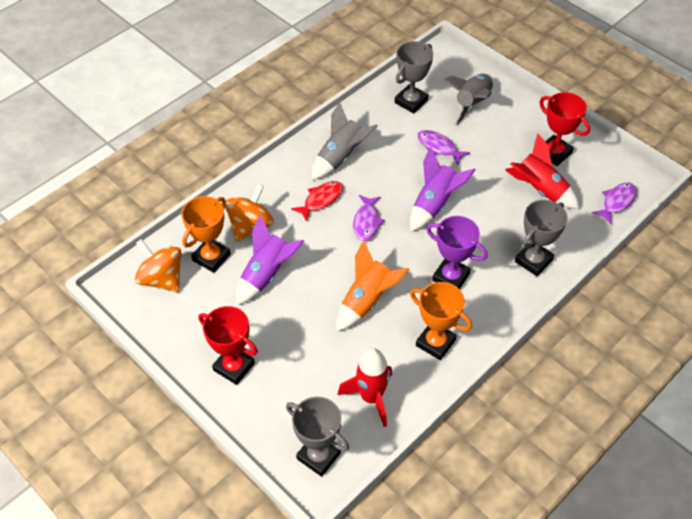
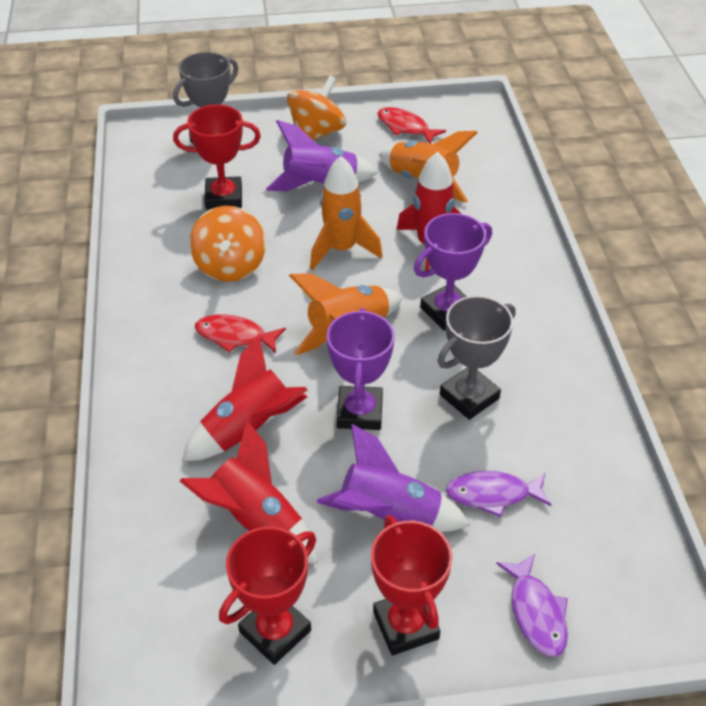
grey rocket: [312,102,378,180] [444,74,493,125] = 2 -> none = 0
grey trophy: [286,397,349,477] [395,41,433,113] [515,200,568,276] = 3 -> [173,52,238,144] [438,296,515,420] = 2
orange rocket: [337,240,410,331] = 1 -> [289,273,402,355] [310,156,383,270] [379,131,478,203] = 3
orange trophy: [181,196,231,273] [410,282,472,360] = 2 -> none = 0
purple fish: [353,195,385,241] [418,130,470,165] [592,183,637,224] = 3 -> [446,471,551,517] [496,554,568,657] = 2
purple trophy: [426,216,488,289] = 1 -> [327,308,395,430] [414,213,492,331] = 2
red fish: [291,181,343,222] = 1 -> [195,314,286,353] [378,107,446,144] = 2
red rocket: [338,348,392,427] [505,133,580,209] = 2 -> [180,421,318,564] [182,335,307,461] [396,152,462,271] = 3
red trophy: [199,306,258,385] [539,92,590,166] = 2 -> [173,104,261,210] [219,526,316,665] [371,515,453,656] = 3

